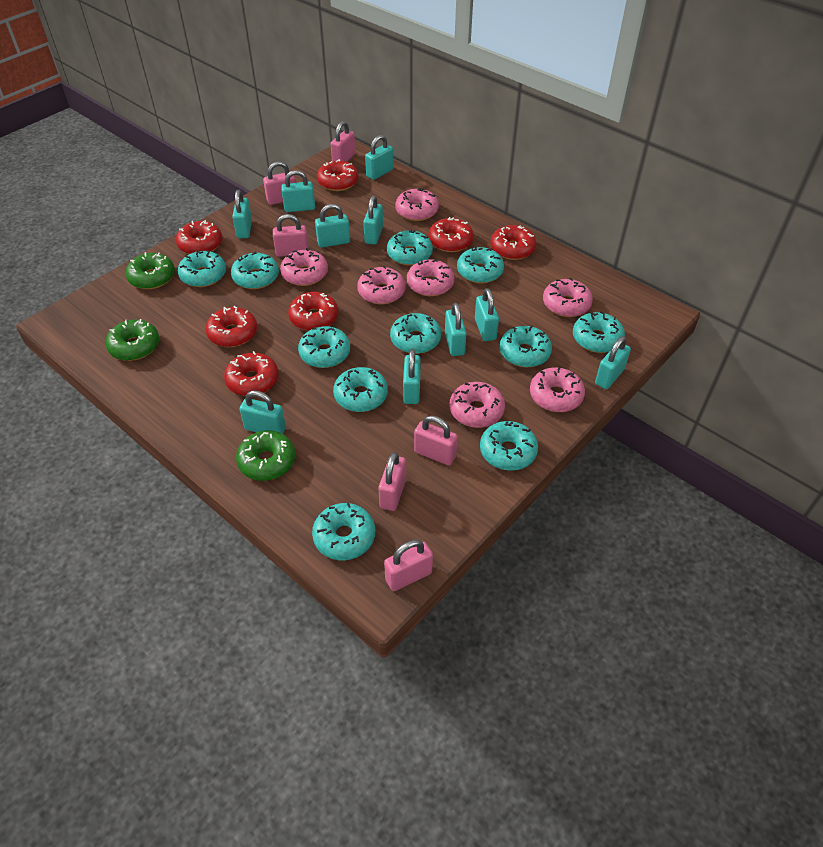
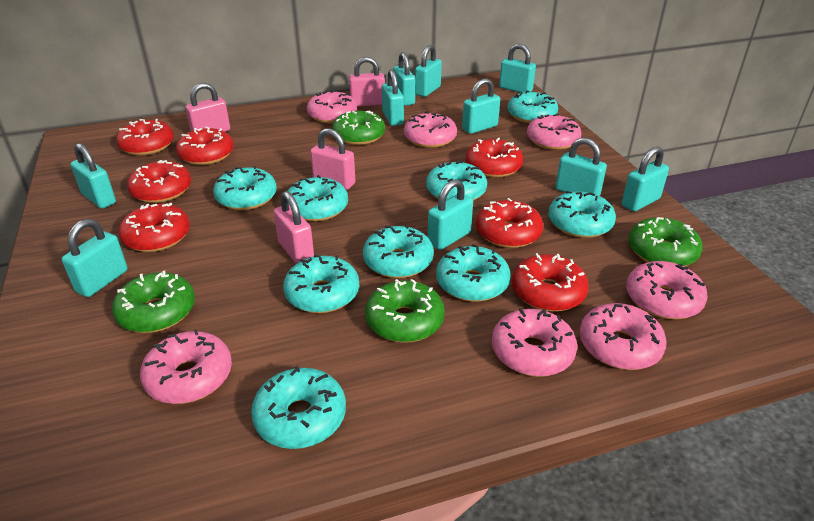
green donut: [106,319,159,361] [126,252,175,289] [236,430,295,481] = 3 -> [112,270,195,333] [332,110,385,145] [365,279,445,343] [629,217,703,266] = 4
pink padlock: [263,161,296,205] [273,214,309,257] [331,121,356,162] [379,452,406,511] [384,539,433,591] [414,415,458,465] = 6 -> [185,83,230,132] [274,191,314,264] [310,128,355,190] [349,57,385,106] = 4
turquoise donut: [178,250,226,287] [231,251,279,289] [298,326,350,368] [312,503,375,560] [333,367,388,412] [387,230,433,266] [390,313,441,354] [457,247,504,283] [480,421,538,470] [500,325,552,367] [573,312,625,353] = 11 -> [213,166,277,210] [251,366,346,449] [283,255,359,313] [287,175,348,222] [363,225,434,278] [426,160,487,201] [436,244,511,302] [508,90,558,123] [548,191,616,238] = 9

